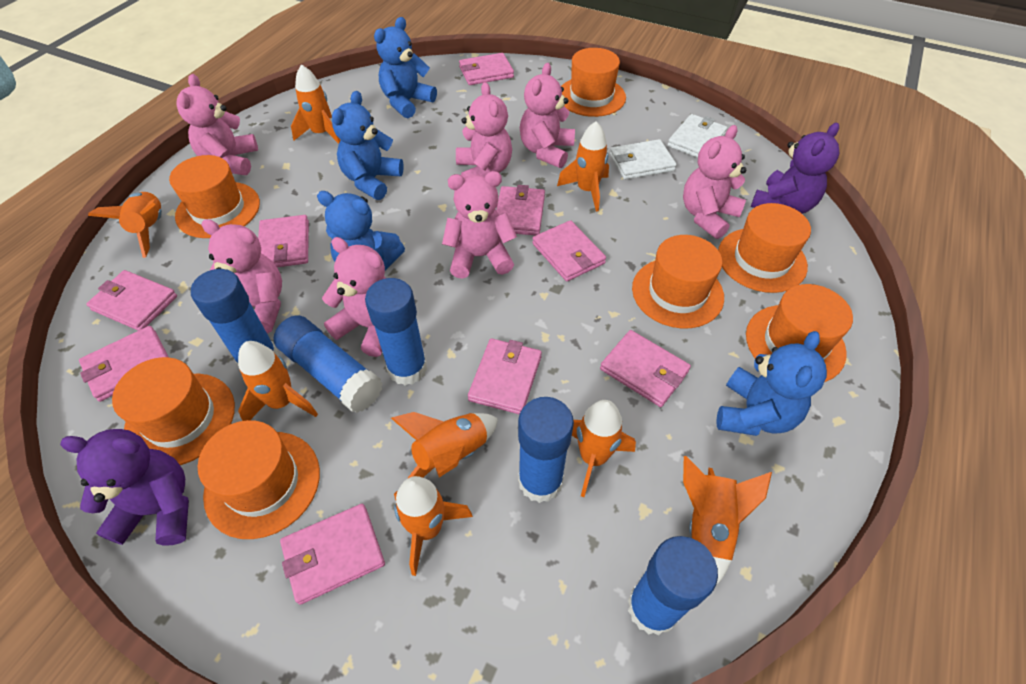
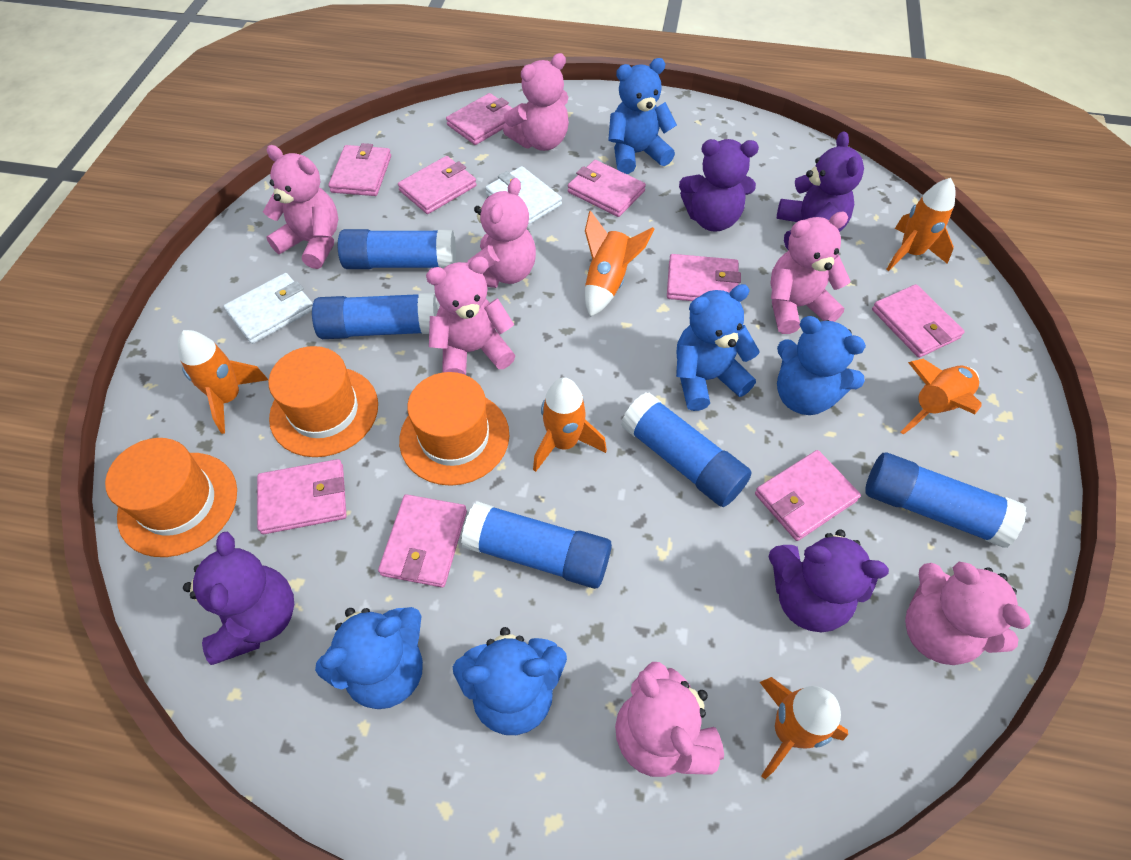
blue teddy bear: [317,191,405,270] [332,91,404,200] [374,17,437,118] [716,331,827,436] = 4 -> [315,607,423,709] [453,627,567,735] [608,58,677,174] [676,284,760,411] [777,316,866,415] = 5
orange hat: [112,357,235,465] [169,155,260,238] [198,420,320,539] [561,48,626,117] [632,235,724,328] [718,203,811,293] [746,284,853,382] = 7 -> [105,438,237,557] [268,346,378,457] [399,372,509,486] = 3
orange rocket: [88,192,162,258] [238,341,318,421] [291,64,341,144] [391,412,498,479] [394,476,473,576] [557,121,609,212] [572,400,636,497] [683,456,772,585] = 8 -> [178,330,268,434] [533,377,607,472] [585,210,654,317] [760,677,848,779] [886,178,956,271] [901,359,982,435] = 6
purple teddy bear: [60,429,189,546] [751,123,840,214] = 2 -> [183,532,294,665] [679,139,759,232] [768,530,889,633] [777,131,864,251] = 4

